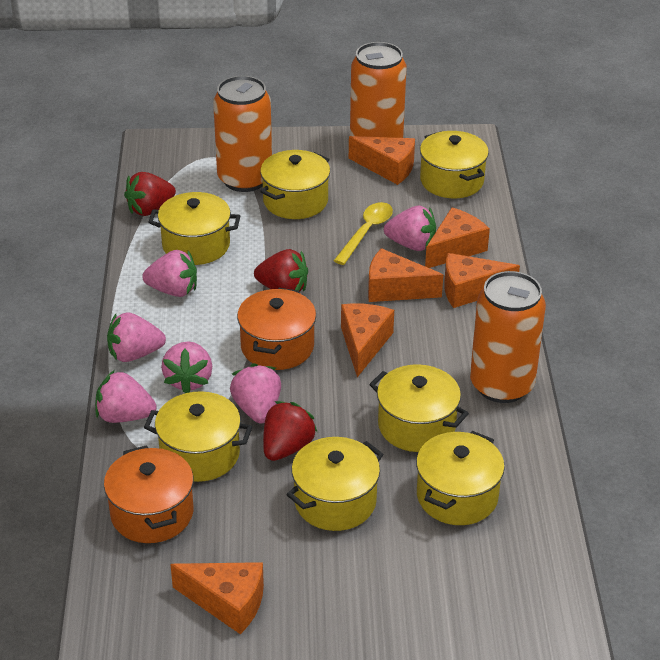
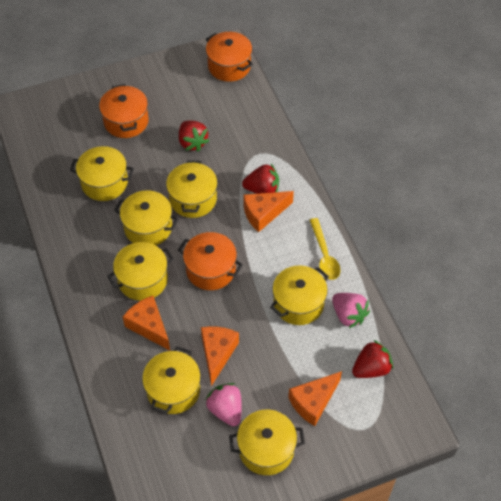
orange can: [213,76,272,192] [350,42,407,138] [470,271,546,403] = 3 -> none = 0
orange cheese: [170,562,264,634] [341,303,394,377] [349,136,415,185] [368,248,443,302] [425,208,490,268] [444,253,520,308] = 6 -> [123,296,170,350] [201,326,239,386] [243,191,294,232] [288,371,342,426] = 4
orange pot: [104,445,194,543] [237,288,316,370] = 2 -> [99,84,149,138] [178,232,243,290] [206,32,253,82] = 3
pink strawberry: [95,370,157,423] [107,312,166,362] [142,250,197,297] [161,342,212,393] [230,363,281,424] [384,206,436,251] = 6 -> [205,383,242,426] [332,293,370,328] = 2

